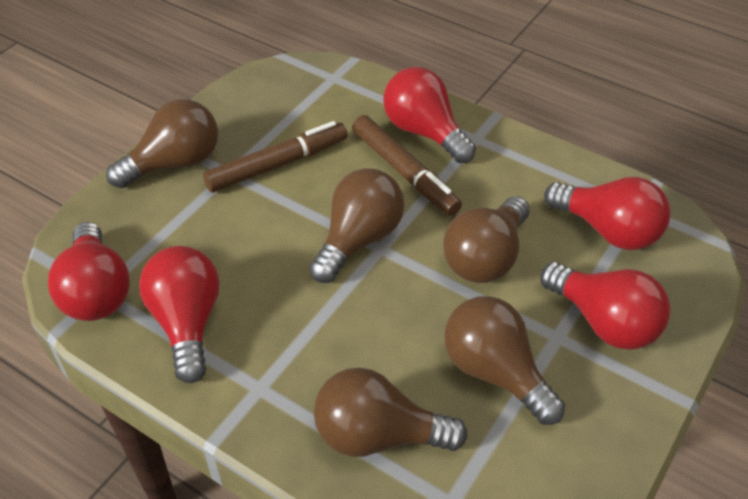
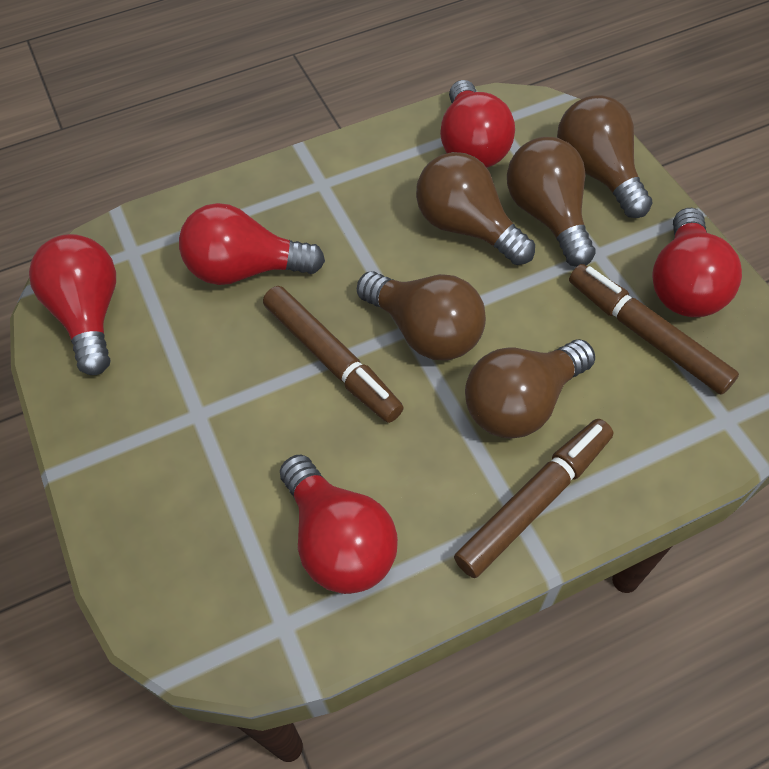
brown marker: [203,121,348,193] [352,115,462,216] = 2 -> [263,286,404,423] [454,419,613,578] [569,264,739,395] = 3

